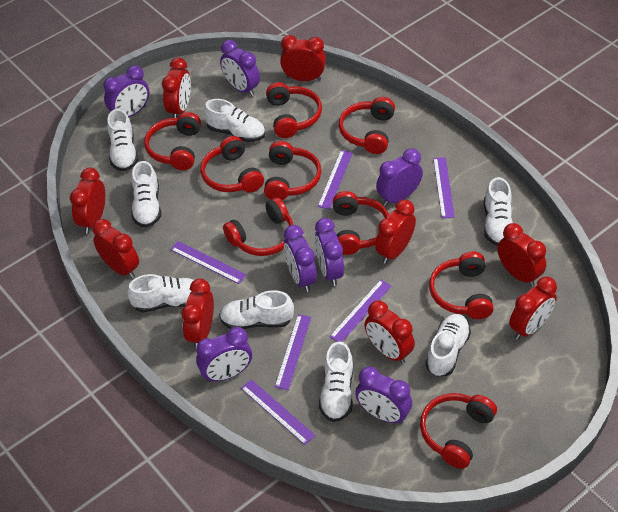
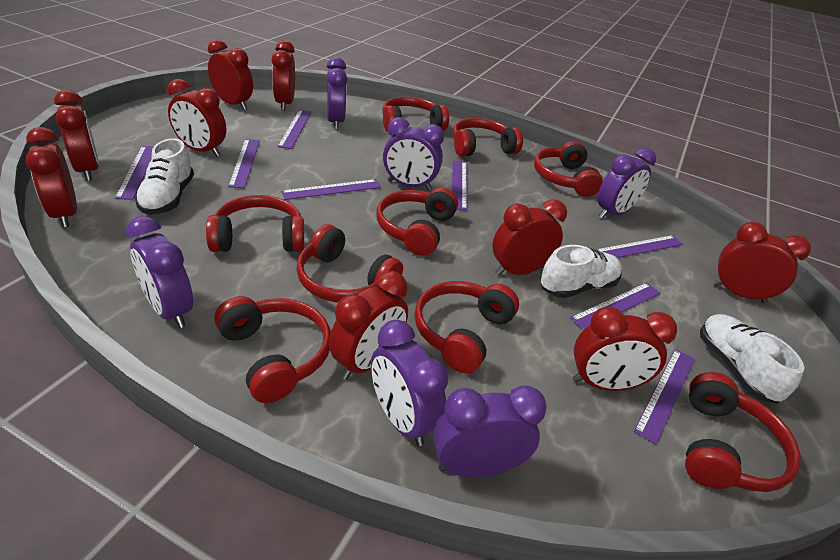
purple clock: [103,65,149,117] [196,327,252,382] [220,40,260,96] [284,225,317,292] [315,218,344,286] [355,366,412,424] [376,148,423,206] = 7 -> [126,216,193,328] [327,57,347,130] [371,320,448,446] [383,117,444,190] [433,385,547,477] [597,148,656,218] = 6
purple ruler: [170,241,247,284] [241,379,316,445] [275,314,311,390] [318,150,353,209] [329,280,392,342] [433,157,455,218] = 6 -> [115,146,154,200] [228,139,260,188] [278,110,312,149] [281,179,381,200] [452,160,467,210] [570,283,660,330] [596,235,683,258] [634,349,695,444] = 8
white shoe: [107,109,138,171] [127,274,194,313] [131,161,161,228] [204,99,265,142] [219,290,294,329] [319,341,353,422] [426,314,471,377] [484,177,513,246] = 8 -> [135,138,194,215] [540,245,622,298] [700,314,805,404] = 3

